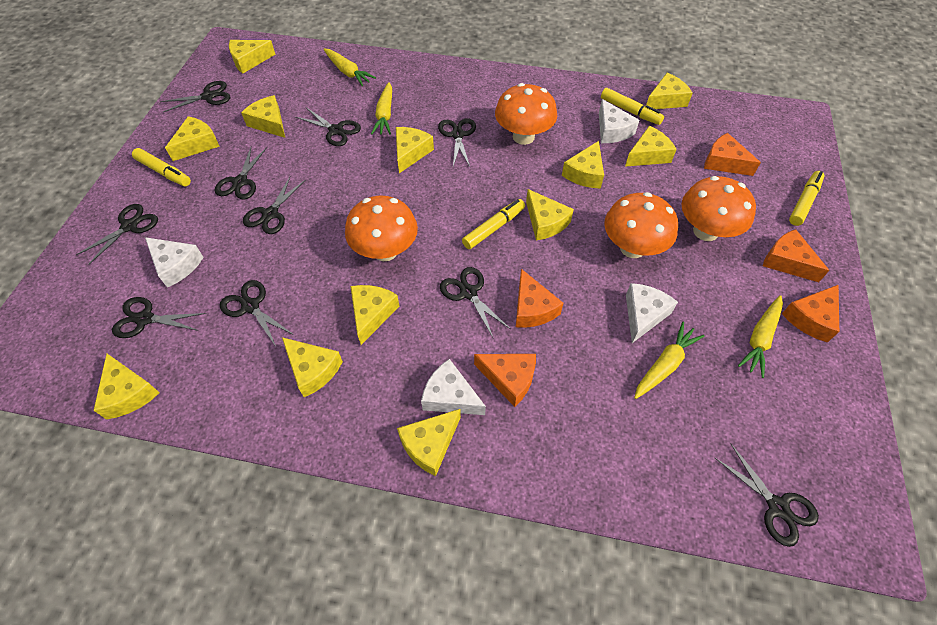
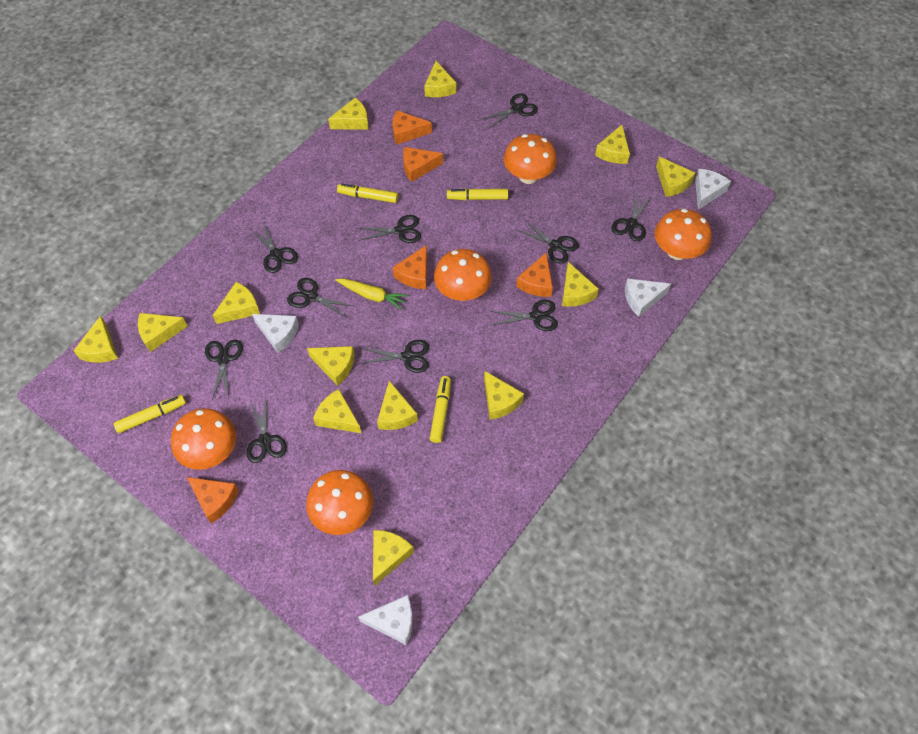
orange mushroom: [345,196,418,261] [495,83,557,145] [604,192,678,258] [681,176,756,241] = 4 -> [171,408,236,470] [306,470,373,535] [434,249,492,301] [504,134,557,184] [655,209,711,260] = 5
yellow carrot: [323,49,376,86] [371,82,392,135] [634,322,704,399] [738,295,783,378] = 4 -> [336,278,409,310] = 1
yellow cheese: [93,354,159,420] [165,116,220,161] [229,40,276,74] [241,95,285,138] [282,337,343,397] [350,285,400,345] [396,127,434,173] [397,409,461,476] [526,189,574,240] [562,141,604,189] [625,126,677,167] [646,73,693,109] = 12 -> [73,316,118,362] [138,313,187,352] [213,282,260,324] [307,346,355,386] [313,389,361,433] [328,98,368,130] [373,530,414,586] [377,381,418,430] [424,61,456,97] [484,370,524,420] [562,262,599,307] [595,125,630,164] [656,157,695,197] = 13

